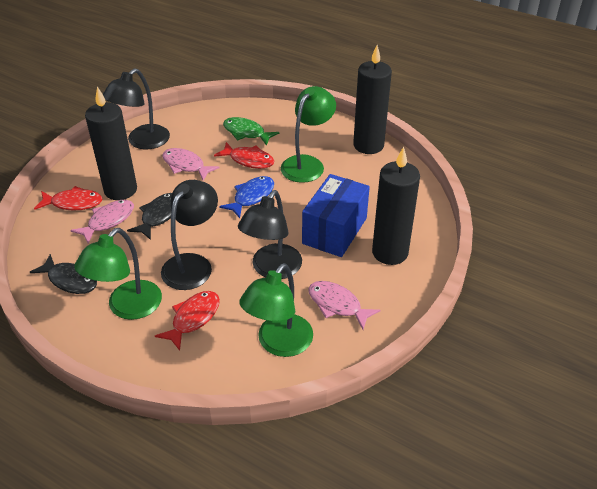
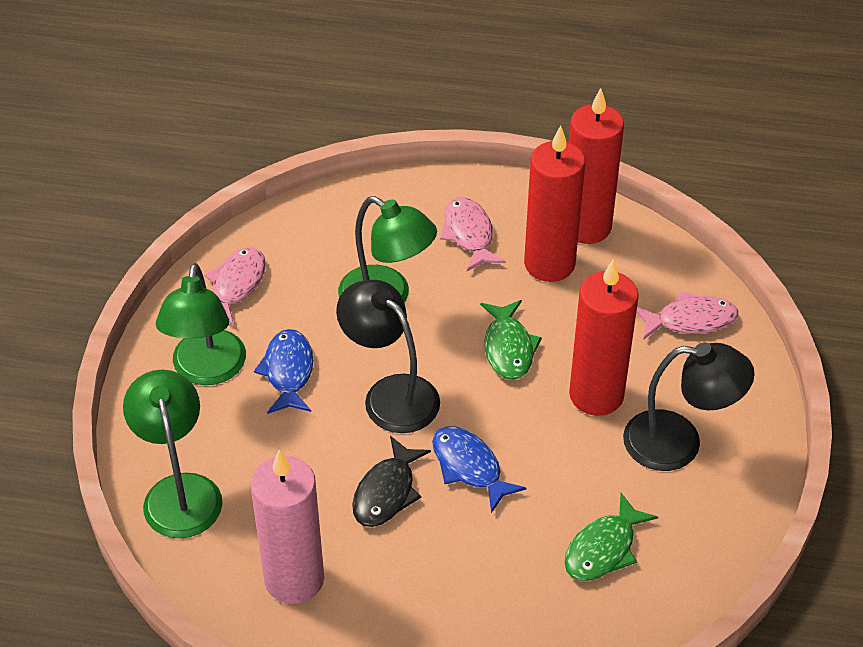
black candle: [85,86,137,200] [353,45,392,154] [372,147,420,265] = 3 -> none = 0
black fish: [30,254,97,294] [127,193,172,240] = 2 -> [352,436,431,527] = 1
black lamp: [103,69,170,149] [161,180,218,290] [238,190,302,279] = 3 -> [336,280,440,433] [623,342,755,471] = 2
blue box: [302,174,370,257] = 1 -> none = 0
blue fish: [219,176,274,218] = 1 -> [254,329,313,414] [432,426,526,513] = 2
green fish: [223,117,279,146] = 1 -> [480,300,542,380] [564,493,658,581] = 2
pink candle: none = 0 -> [251,450,324,604] = 1
red candle: none = 0 -> [524,126,585,282] [569,88,624,244] [569,259,639,416] = 3
red fish: [34,186,102,211] [155,291,220,351] [214,142,274,169] = 3 -> none = 0

